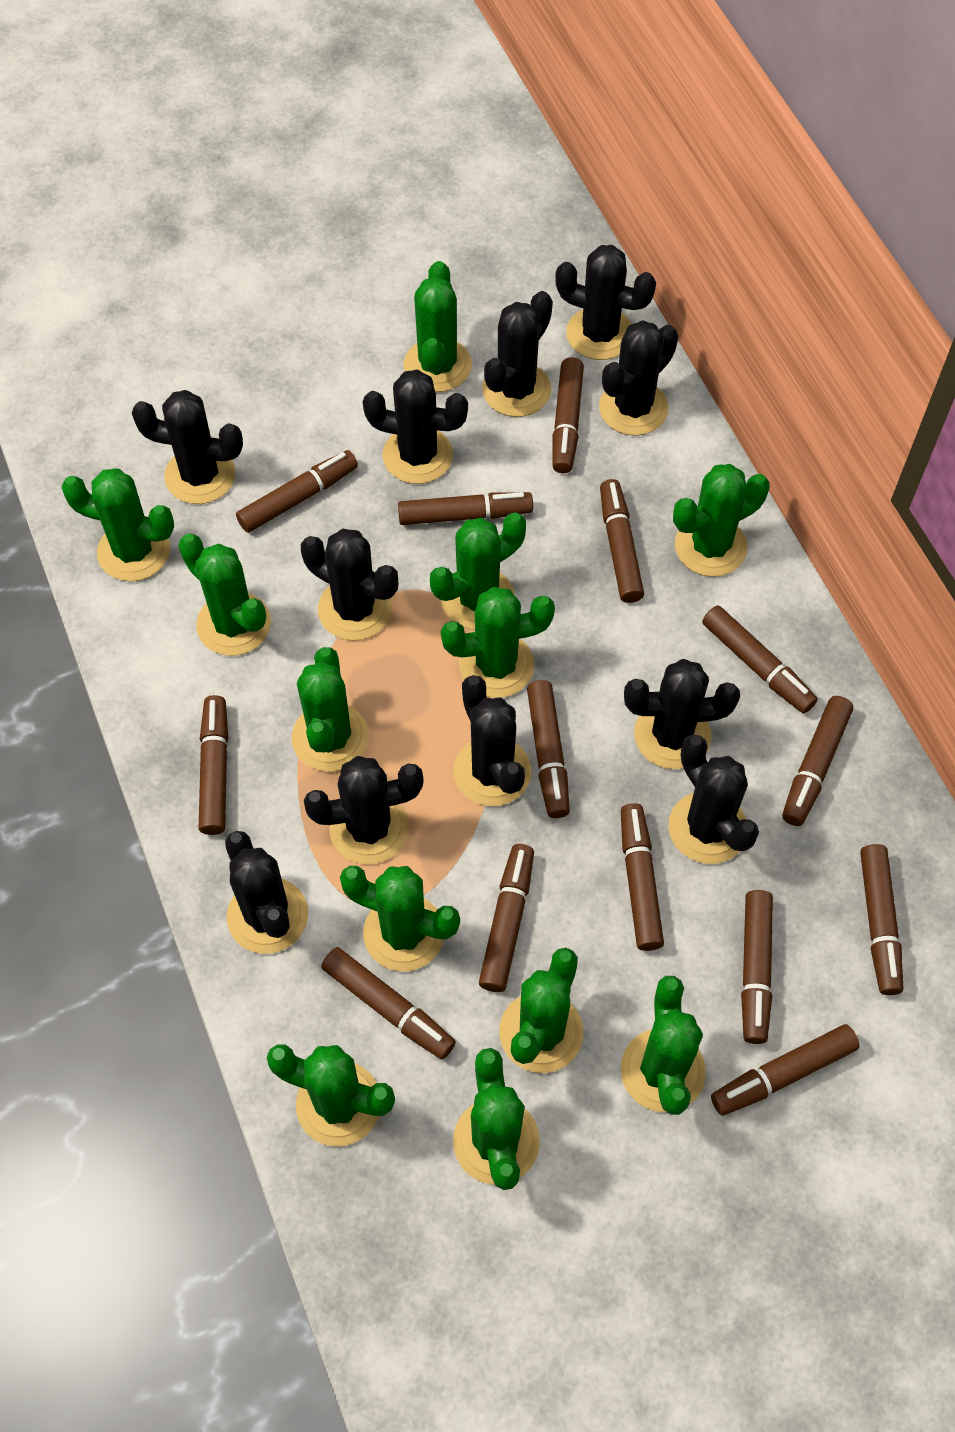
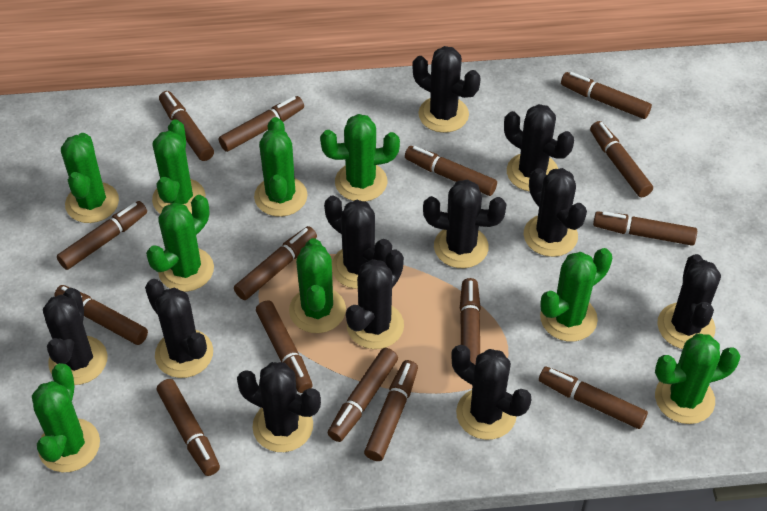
brown marker: [199,695,228,835] [236,450,358,533] [321,947,456,1059] [398,492,533,525] [479,844,534,992] [527,680,570,818] [552,357,584,473] [600,479,644,603] [621,803,664,951] [702,605,818,713] [711,1024,860,1116] [741,890,773,1044] [782,696,853,826] [860,844,903,995] = 14 -> [54,285,148,345] [57,201,147,270] [157,379,220,476] [159,91,214,161] [219,96,304,152] [234,226,317,300] [256,301,313,393] [328,348,398,442] [364,360,418,461] [405,146,497,196] [460,278,481,364] [539,367,648,429] [561,72,652,119] [590,121,653,197] [593,211,697,246] = 15
green cactus: [61,468,174,581] [178,534,271,656] [267,1044,395,1147] [292,647,369,772] [340,866,460,971] [404,261,472,392] [430,512,526,630] [441,587,555,698] [453,1048,540,1190] [499,948,583,1073] [621,976,706,1115] [673,464,770,577] = 12 -> [32,363,100,472] [61,133,119,223] [146,195,214,292] [152,119,206,214] [254,117,307,217] [289,238,346,333] [320,114,400,202] [540,248,612,342] [655,334,741,424] = 9

